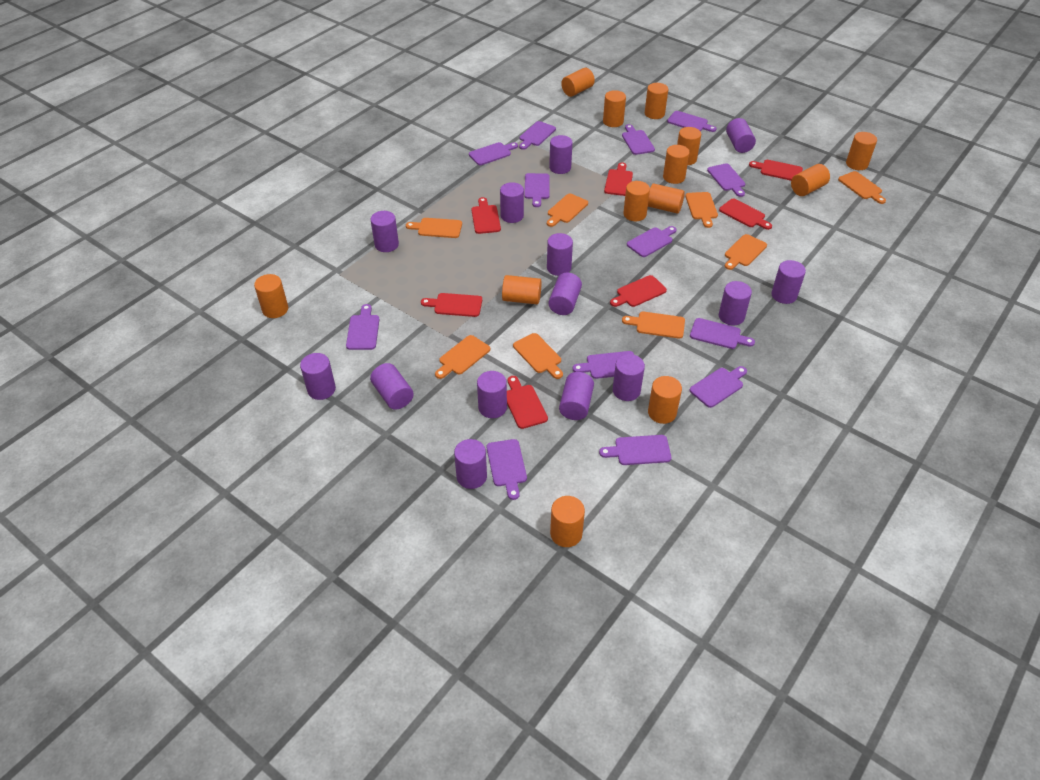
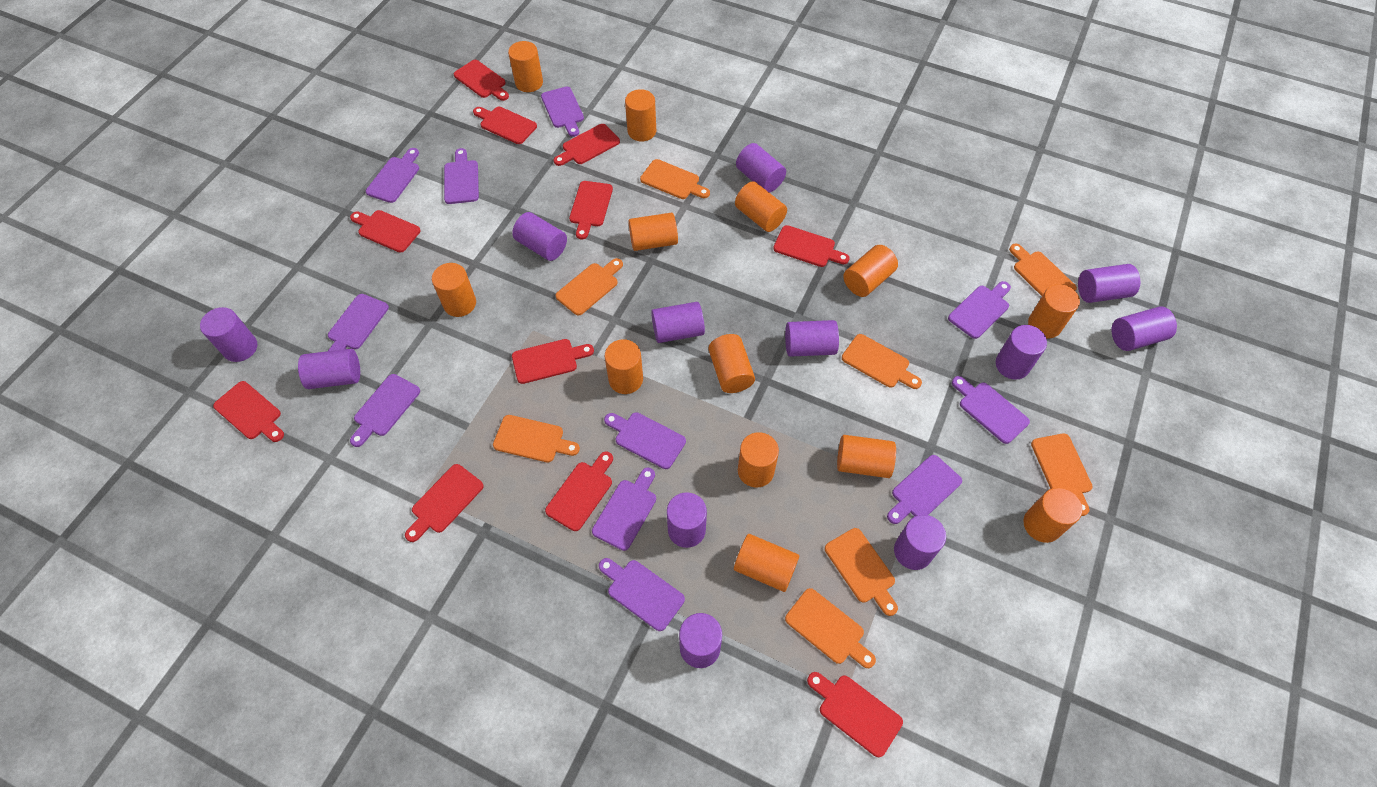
purple cutting board: [346,304,380,350] [469,142,518,165] [487,439,527,500] [519,121,556,150] [524,173,550,207] [573,351,634,379] [599,435,671,465] [622,124,655,155] [627,226,677,257] [667,111,717,132] [689,366,747,408] [690,318,755,349] [707,163,746,197] = 13 -> [328,294,389,351] [350,374,420,447] [366,148,419,203] [444,148,479,204] [541,87,584,137] [592,468,656,551] [599,558,685,631] [604,412,686,469] [887,455,962,524] [948,281,1011,339] [952,376,1030,444] = 11
purple cylinder: [300,353,336,400] [370,363,414,410] [371,211,399,252] [454,439,487,489] [477,371,507,418] [500,182,524,223] [547,233,573,276] [548,273,582,315] [549,135,573,174] [559,372,594,420] [613,354,645,401] [719,281,752,326] [726,118,756,153] [771,260,806,304] = 14 -> [200,307,257,362] [298,349,360,389] [512,212,567,261] [651,302,705,343] [667,492,707,548] [679,613,722,668] [736,143,786,193] [785,320,839,357] [894,515,946,570] [996,325,1047,380] [1078,264,1140,303] [1112,306,1177,351] = 12
red cutting board: [421,293,482,317] [472,197,501,234] [507,376,548,429] [604,162,633,196] [610,275,667,307] [719,199,772,230] [749,160,803,181] = 7 -> [213,381,284,442] [350,210,421,252] [405,464,484,542] [454,60,509,101] [473,107,537,144] [512,339,594,384] [545,451,613,531] [554,124,620,166] [569,181,613,239] [773,225,850,267] [807,672,903,757] = 11

